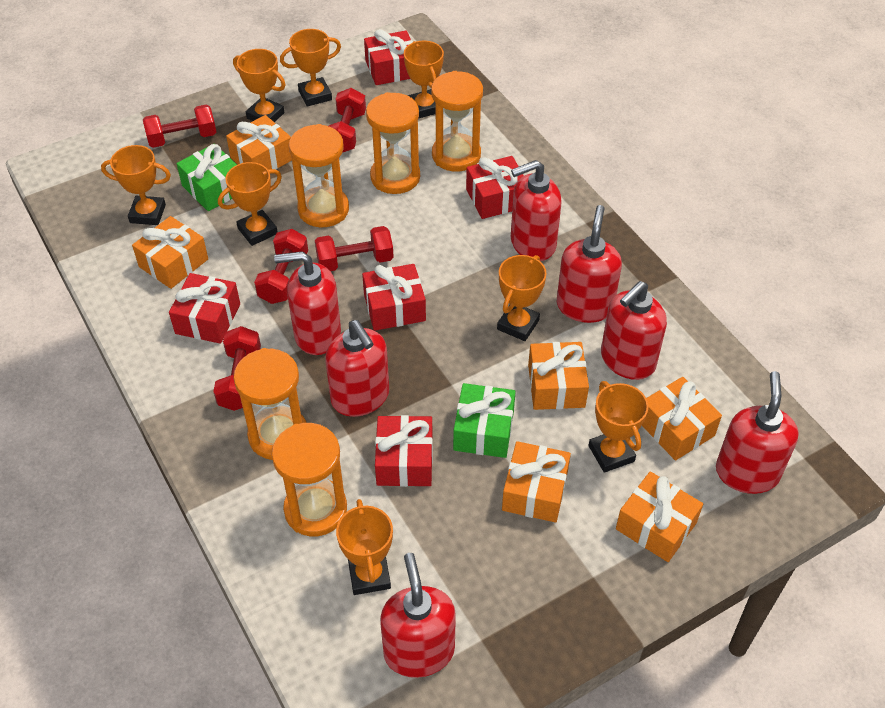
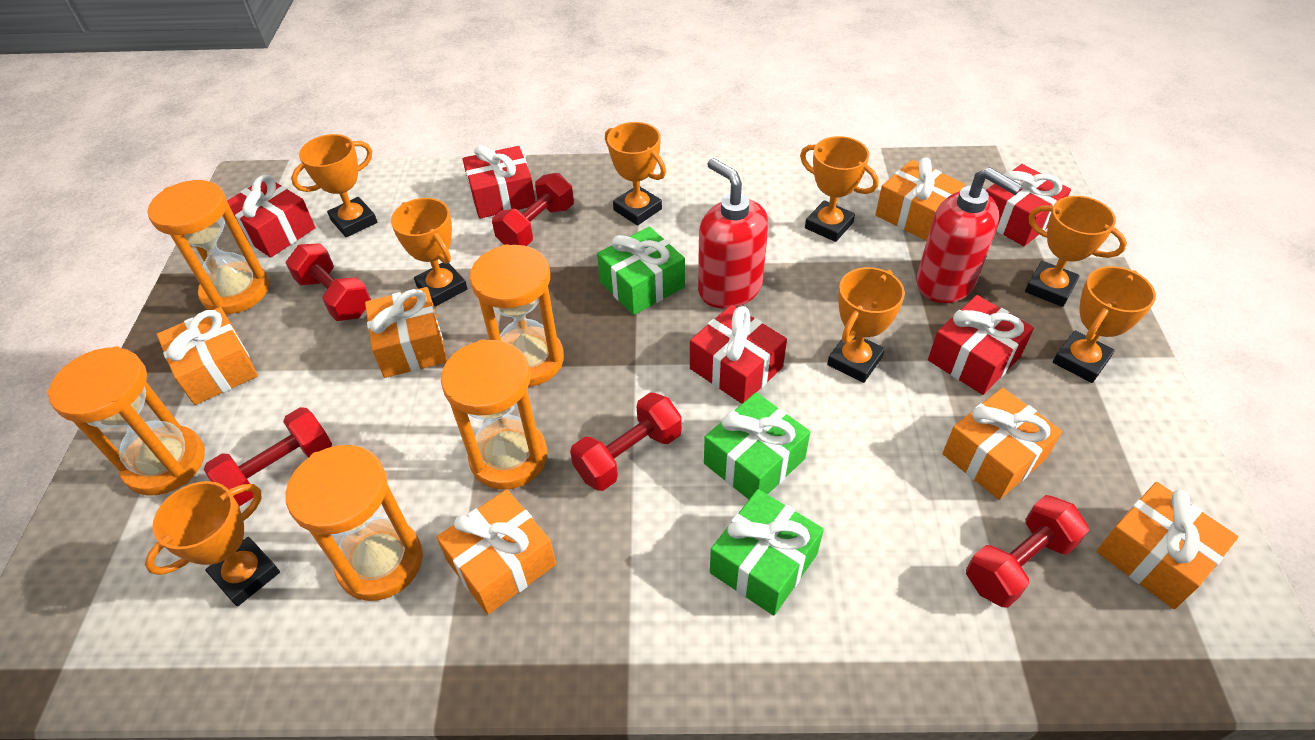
green gift: [177,144,237,211] [453,383,516,458] = 2 -> [597,227,685,315] [704,392,810,499] [710,489,824,616] = 3
red soap dispenser: [274,251,341,355] [325,320,389,417] [380,553,456,678] [511,160,561,261] [557,205,622,323] [601,281,667,380] [716,371,799,494] = 7 -> [698,158,768,309] [917,167,1022,303] = 2

